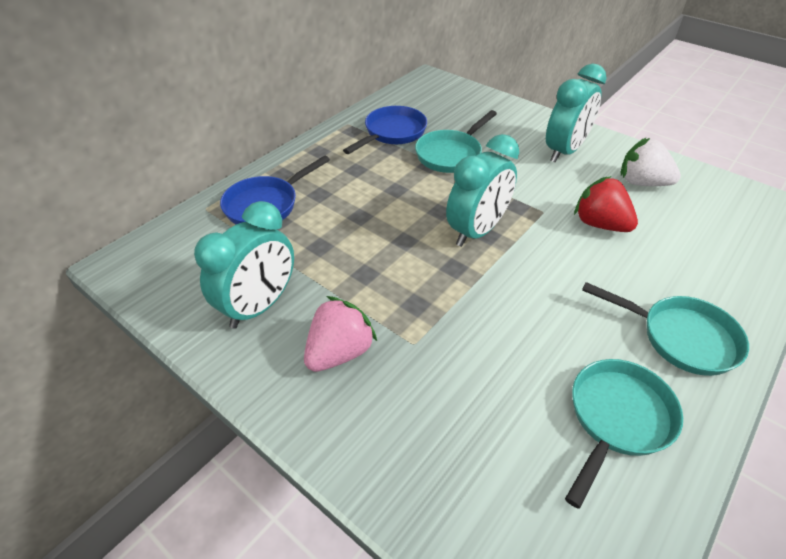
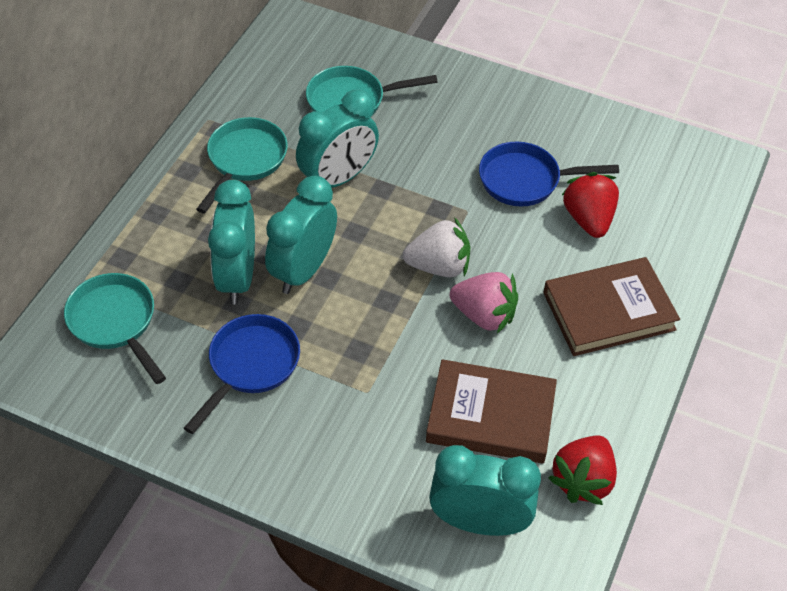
brown book: none = 0 -> [426,359,557,463] [543,257,680,356] = 2
red strawberry: [574,176,638,232] = 1 -> [548,435,617,505] [562,172,619,238] = 2
turquoise clock: [194,201,294,329] [446,134,519,247] [546,64,606,162] = 3 -> [208,180,255,305] [265,175,337,294] [296,90,379,188] [429,445,541,536] = 4

